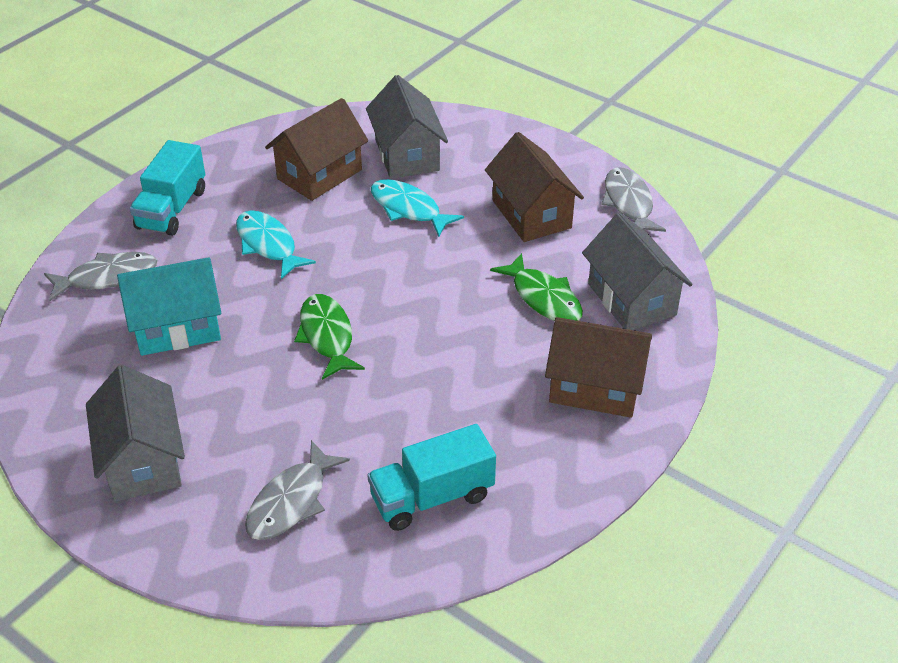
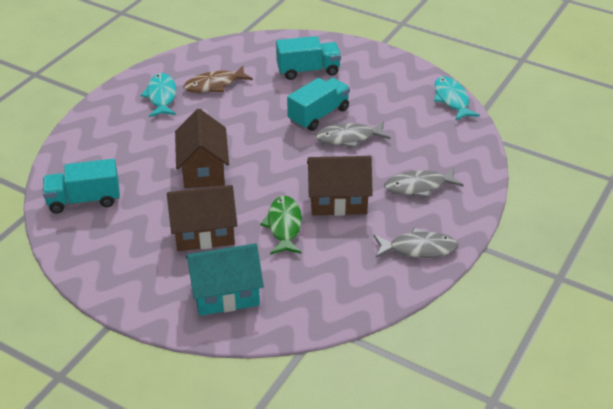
brown fish: none = 0 -> [184,66,253,93] = 1
green fish: [294,294,365,380] [490,253,583,321] = 2 -> [260,196,302,254] = 1
grey house: [86,365,185,502] [366,75,448,179] [582,213,693,330] = 3 -> none = 0
turquoise truck: [130,140,205,236] [367,424,496,531] = 2 -> [43,159,120,213] [276,36,341,80] [287,78,350,131] = 3

